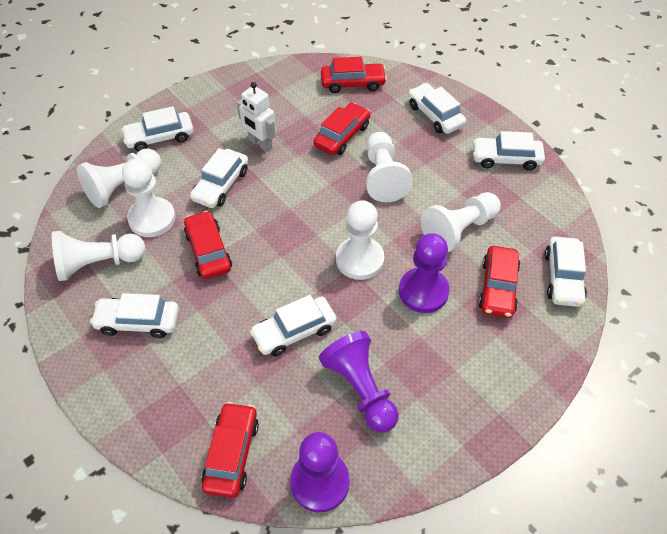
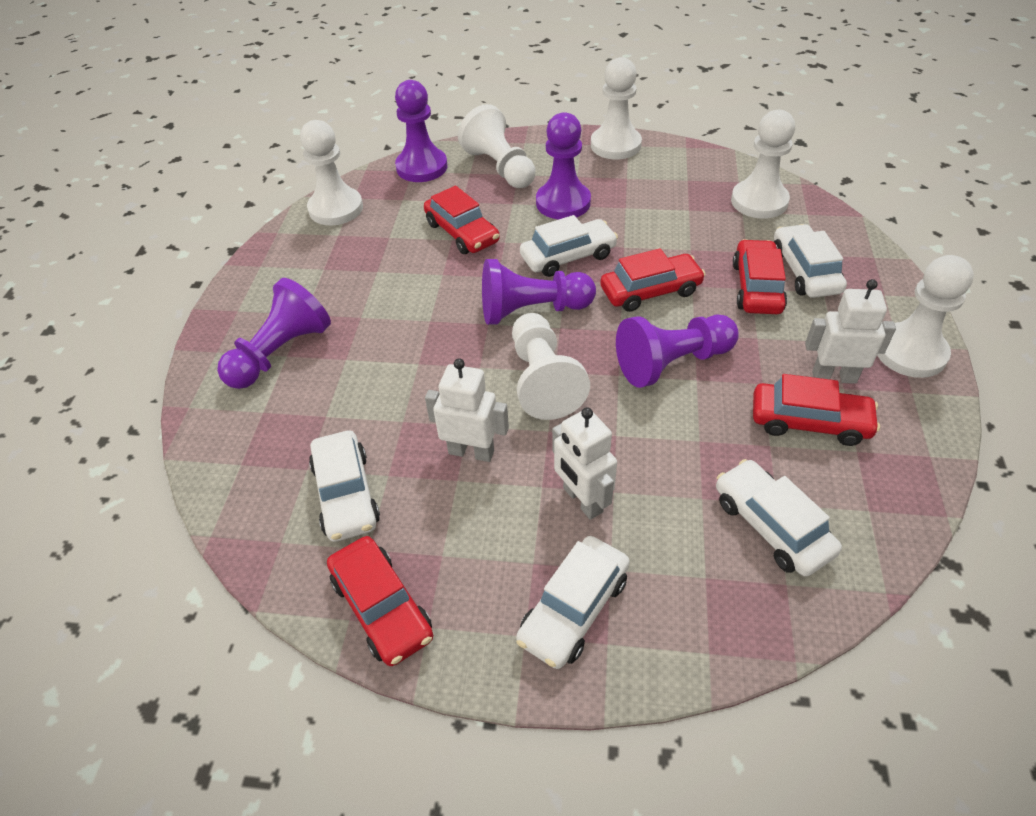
purple pawn: [290,432,350,512] [319,331,399,433] [399,233,450,313] = 3 -> [217,278,331,389] [395,80,448,182] [482,259,596,325] [536,112,591,219] [616,315,739,388] = 5
white car: [90,293,179,338] [121,106,194,152] [190,148,248,208] [250,295,337,356] [408,83,466,134] [472,131,545,171] [545,237,587,307] = 7 -> [309,430,380,542] [516,536,630,669] [520,215,618,277] [716,459,842,577] [774,224,847,298] = 5
white robot: [237,82,276,152] = 1 -> [425,358,509,462] [552,407,617,520] [805,279,896,384] = 3

